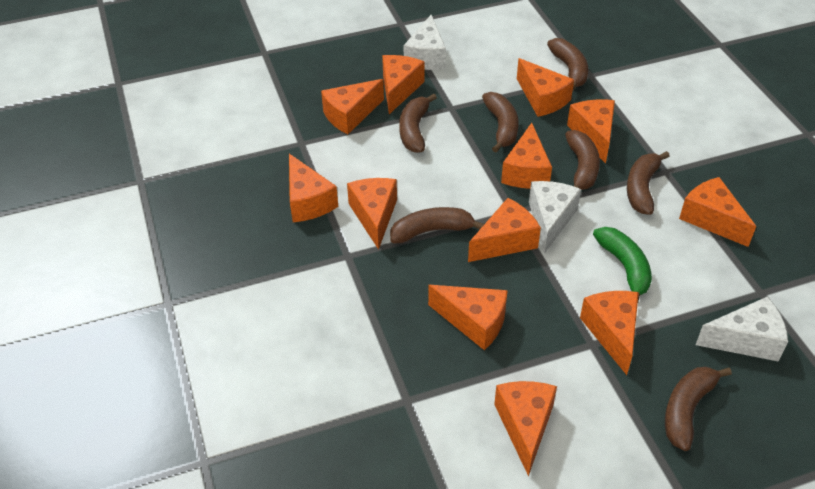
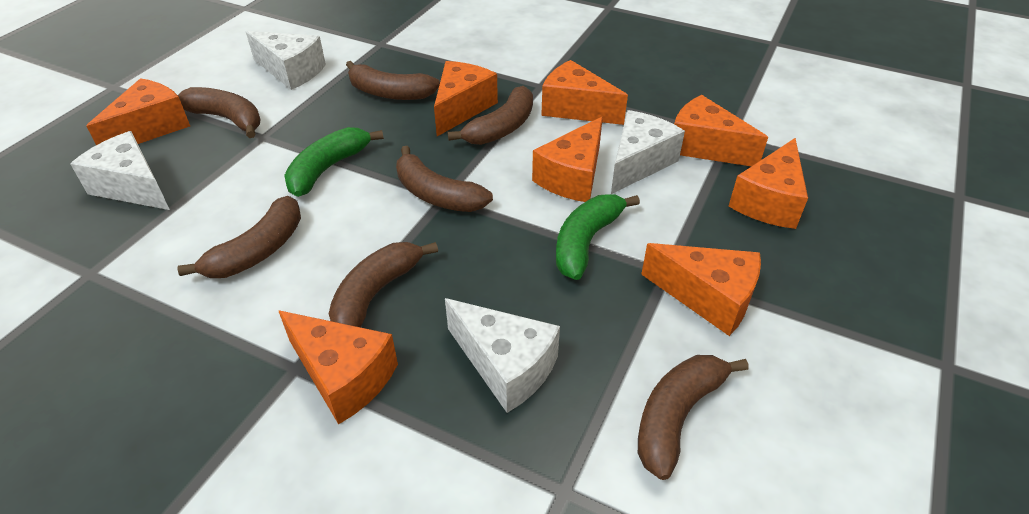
green banana: [593,227,652,301] = 1 -> [284,127,384,197] [556,194,640,280] = 2
orange cheese: [289,154,338,222] [321,79,384,134] [347,178,397,250] [382,55,424,114] [428,285,508,350] [468,198,541,262] [494,381,557,477] [501,123,552,189] [517,58,574,117] [567,99,615,164] [580,291,639,375] [679,177,756,247] = 12 -> [86,78,190,145] [279,310,398,425] [434,61,498,136] [532,117,603,202] [541,60,628,125] [641,243,761,336] [674,95,768,166] [729,138,808,229] = 8
white cheese: [404,15,446,70] [529,181,581,254] [696,297,788,362] = 3 -> [70,131,170,210] [246,31,326,90] [445,298,560,413] [611,110,685,194] = 4

